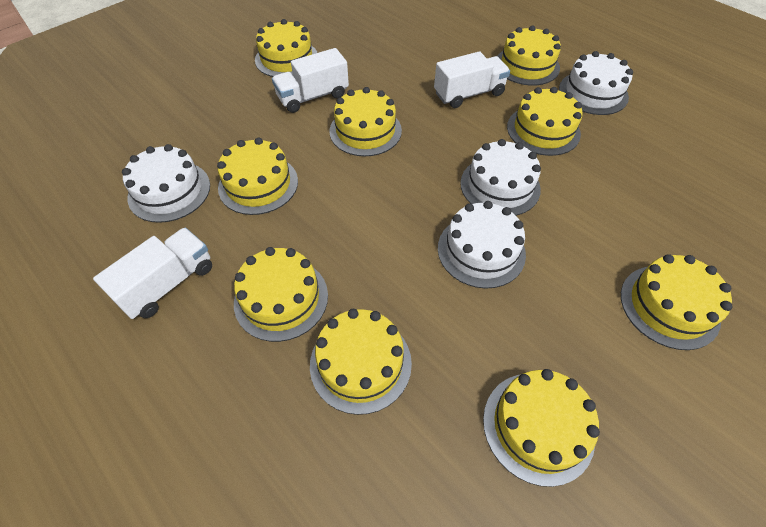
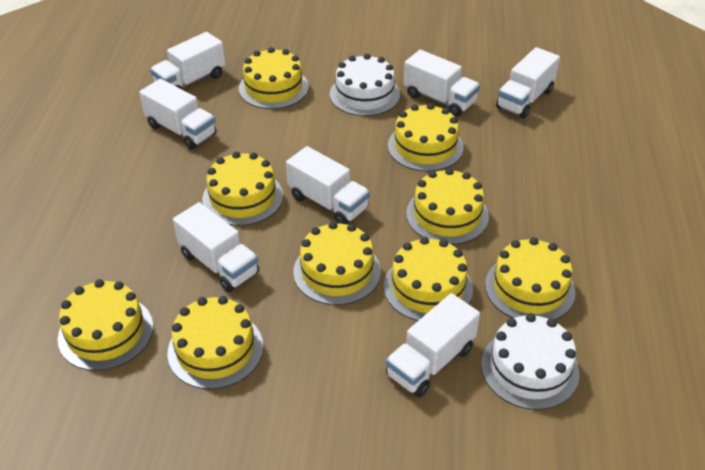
white cake: [122,144,210,223] [438,201,526,289] [460,139,541,216] [559,51,633,115] = 4 -> [330,54,400,116] [481,313,579,410] = 2
white truck: [93,228,212,319] [272,48,349,113] [434,51,510,108] = 3 -> [139,79,216,150] [150,32,225,90] [173,202,259,292] [286,146,370,224] [386,293,480,397] [404,50,480,117] [496,47,560,118] = 7

